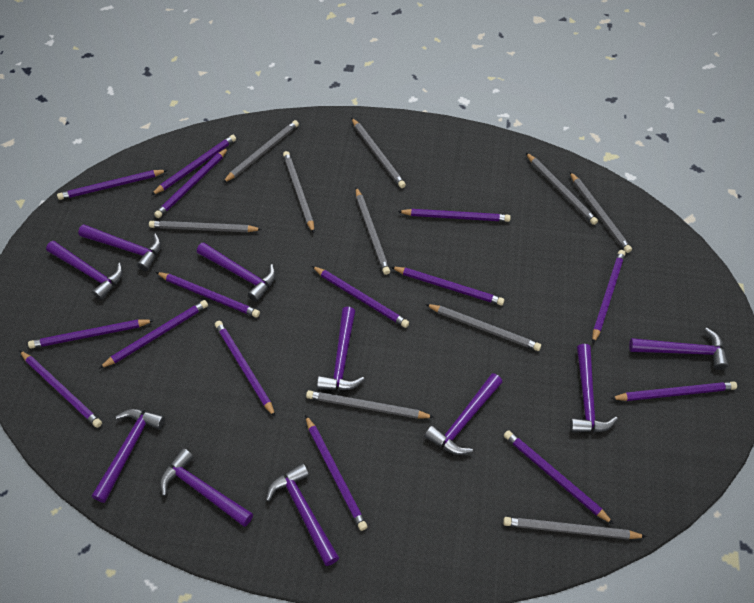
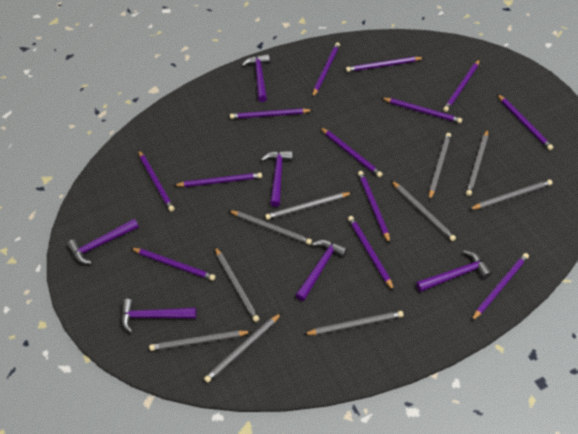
purple hammer: [46,241,123,300] [78,224,161,271] [92,409,165,503] [160,448,253,527] [197,242,276,302] [266,463,339,566] [317,307,365,390] [425,373,502,455] [570,344,618,433] [629,328,729,370] = 10 -> [67,219,139,264] [121,299,197,333] [242,54,270,102] [261,151,293,207] [295,240,348,301] [416,250,492,292] = 6
purple pencil: [19,350,102,428] [28,319,154,349] [57,170,167,200] [99,300,208,369] [151,135,236,195] [154,148,228,218] [156,272,260,318] [215,321,275,417] [305,415,368,531] [312,266,409,328] [391,267,504,305] [397,209,511,222] [504,430,613,524] [592,250,626,343] [610,381,737,401] = 15 -> [131,248,216,281] [138,150,174,212] [173,173,262,187] [230,108,313,119] [312,42,340,98] [320,127,383,177] [346,57,424,72] [348,216,394,291] [358,171,390,243] [382,98,462,123] [443,59,480,112] [471,253,529,321] [497,94,553,150] = 13

